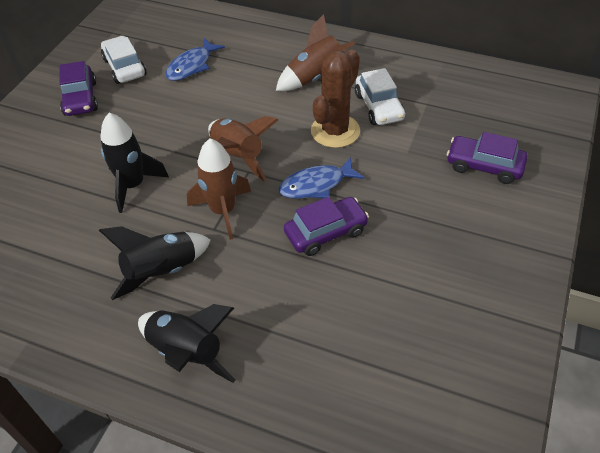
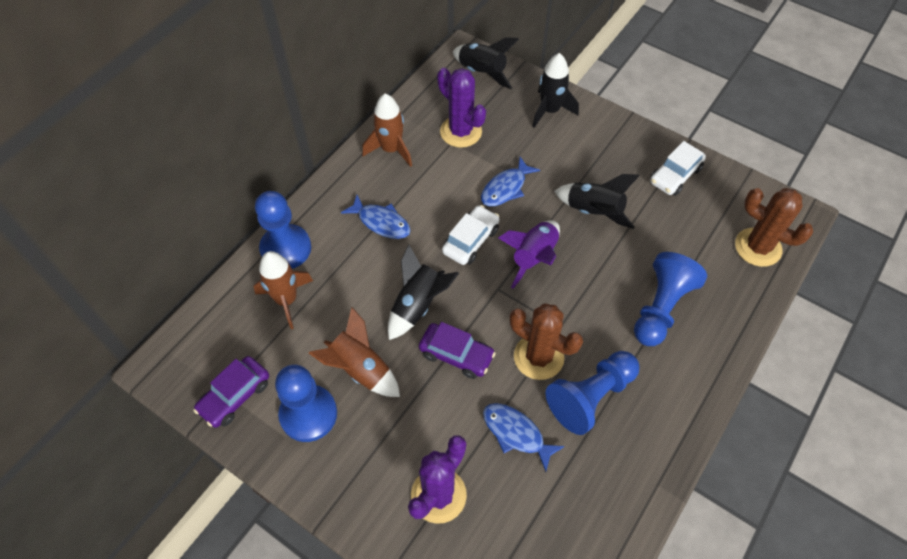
black rocket: [99,226,211,300] [100,113,169,213] [138,304,235,383] = 3 -> [388,244,459,340] [453,37,519,89] [532,53,579,128] [554,174,640,229] = 4
blue fish: [165,38,225,81] [279,157,365,199] = 2 -> [341,195,411,239] [481,157,540,206] [483,403,565,472] = 3
blue pawn: none = 0 -> [255,191,311,269] [275,364,337,442] [546,351,639,435] [634,252,707,346] = 4
brown cactus: [311,50,360,148] = 1 -> [510,303,583,380] [735,188,813,267] = 2
purple cactus: none = 0 -> [408,435,467,524] [437,68,486,148] = 2
purple car: [59,61,98,116] [284,197,369,256] [447,132,528,184] = 3 -> [193,356,269,428] [419,322,496,379] = 2
purple rocket: none = 0 -> [498,220,560,289] = 1

